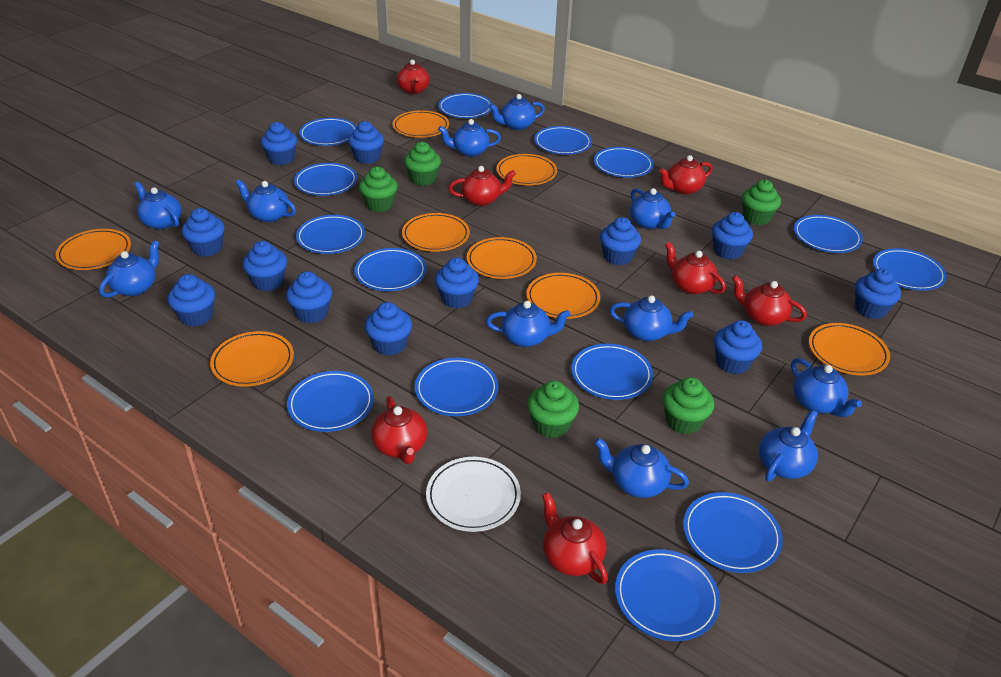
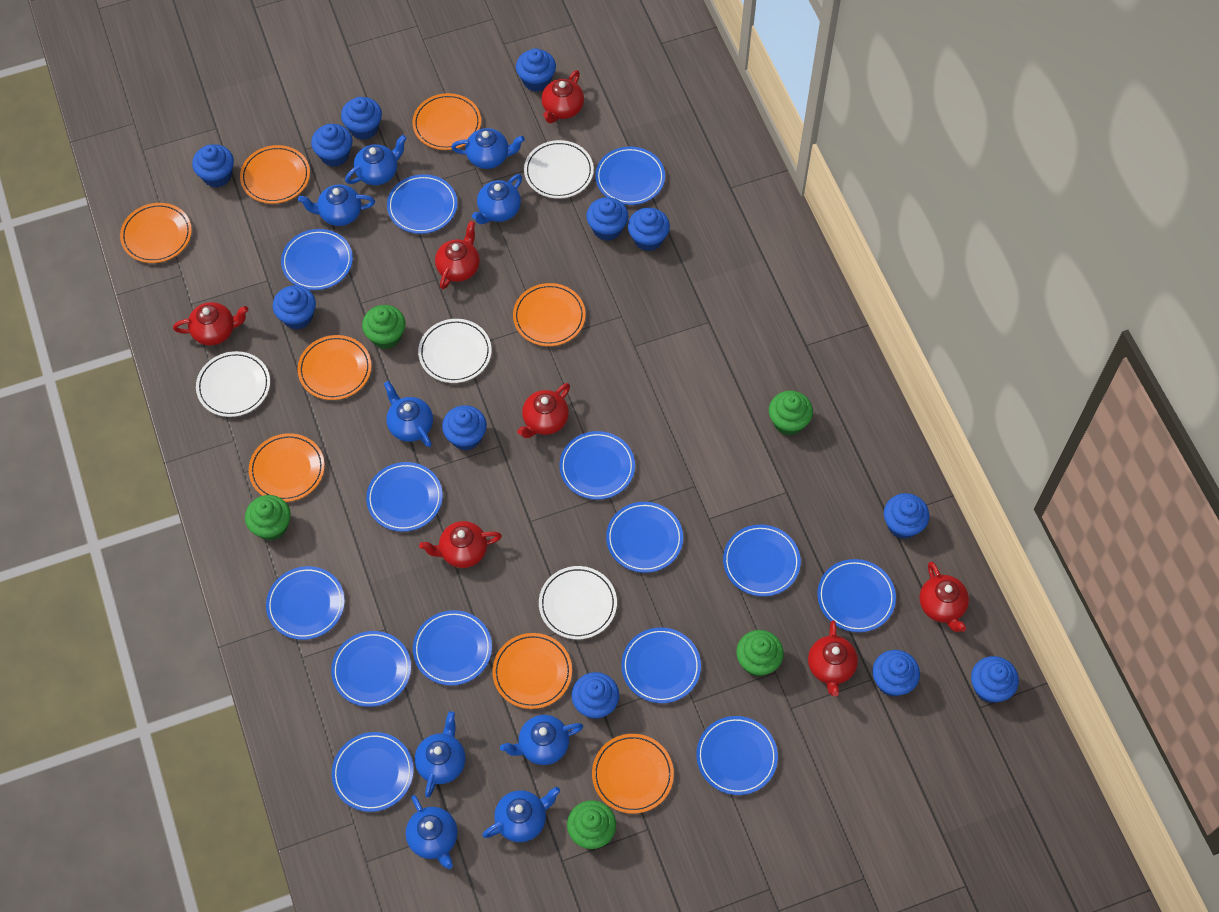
blue teapot: [99,240,159,298] [135,182,182,229] [235,179,296,222] [438,119,501,157] [486,301,570,347] [489,94,545,130] [594,438,689,498] [610,295,693,341] [630,188,675,229] [759,410,818,481] [791,358,862,417] = 11 -> [298,184,375,226] [345,135,407,185] [384,381,433,447] [406,795,458,869] [415,711,466,798] [451,128,525,169] [472,174,522,224] [482,786,560,842] [500,715,583,765] = 9
white plate: [426,457,521,532] = 1 -> [196,351,270,417] [418,319,492,383] [524,140,594,199] [539,566,617,639] = 4

